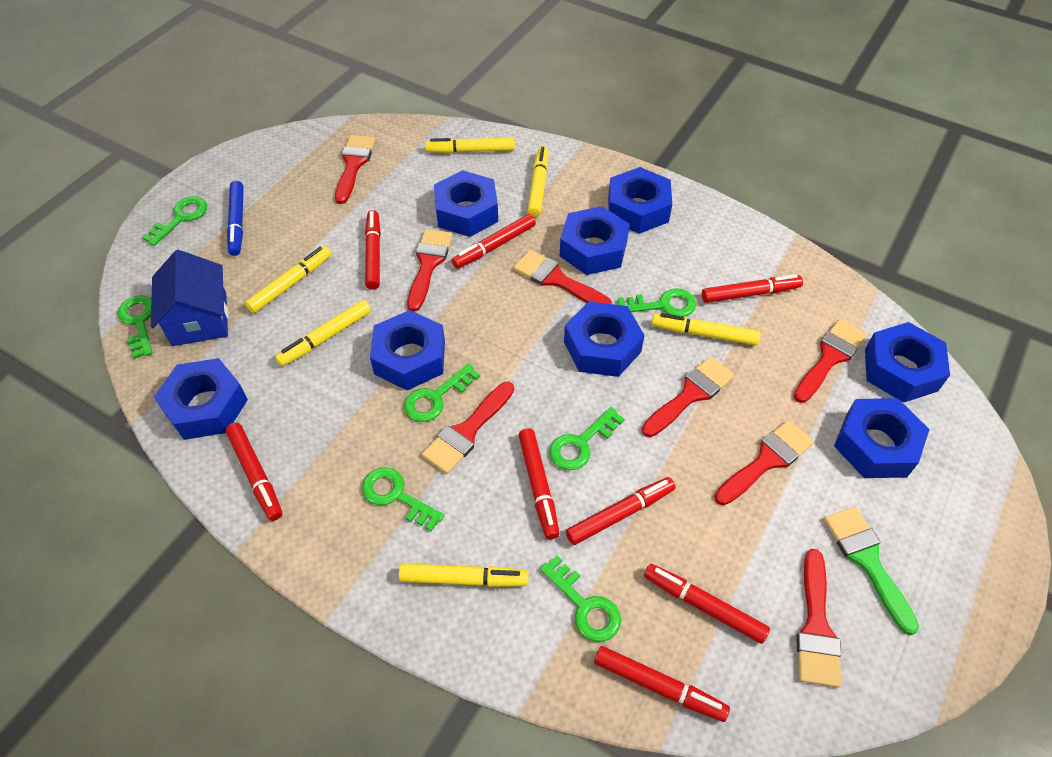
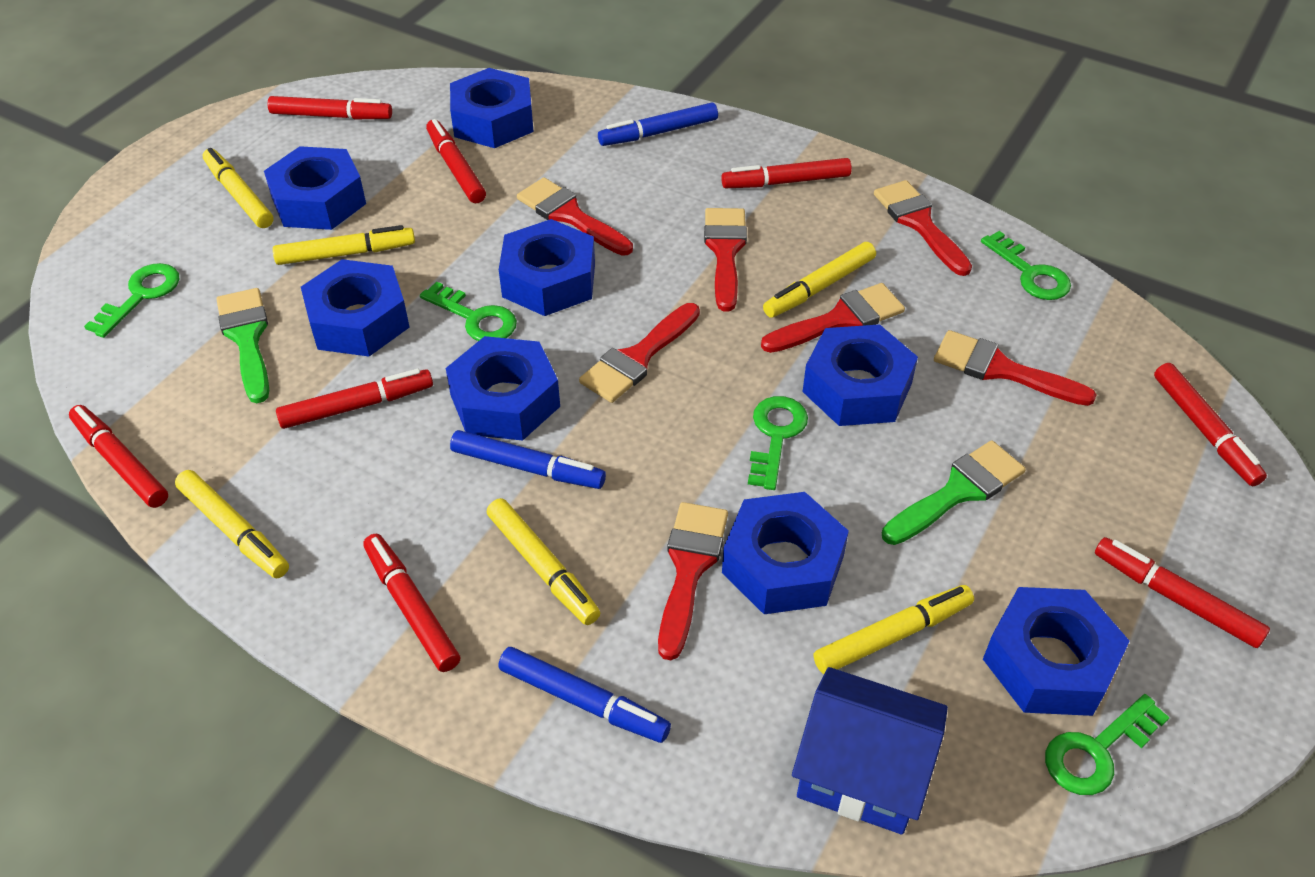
blue marker: [227,181,244,256] = 1 -> [450,430,606,489] [498,647,671,743] [598,103,718,146] = 3
green brush: [824,507,919,635] = 1 -> [216,288,269,403] [882,440,1026,545] = 2
green key: [117,295,153,359] [142,196,207,246] [362,467,445,531] [404,363,480,422] [540,556,621,642] [549,407,625,470] [618,288,696,317] = 7 -> [84,263,179,338] [420,281,517,341] [748,396,808,490] [981,231,1071,300] [1045,694,1170,795] = 5
red brush: [335,135,375,204] [407,229,453,312] [422,382,514,474] [514,250,612,304] [642,356,735,437] [714,420,814,505] [794,319,867,403] [796,549,841,687] = 8 -> [517,177,633,256] [579,303,700,403] [658,502,728,660] [704,208,747,311] [761,283,905,353] [874,180,972,276] [934,330,1096,406] = 7

